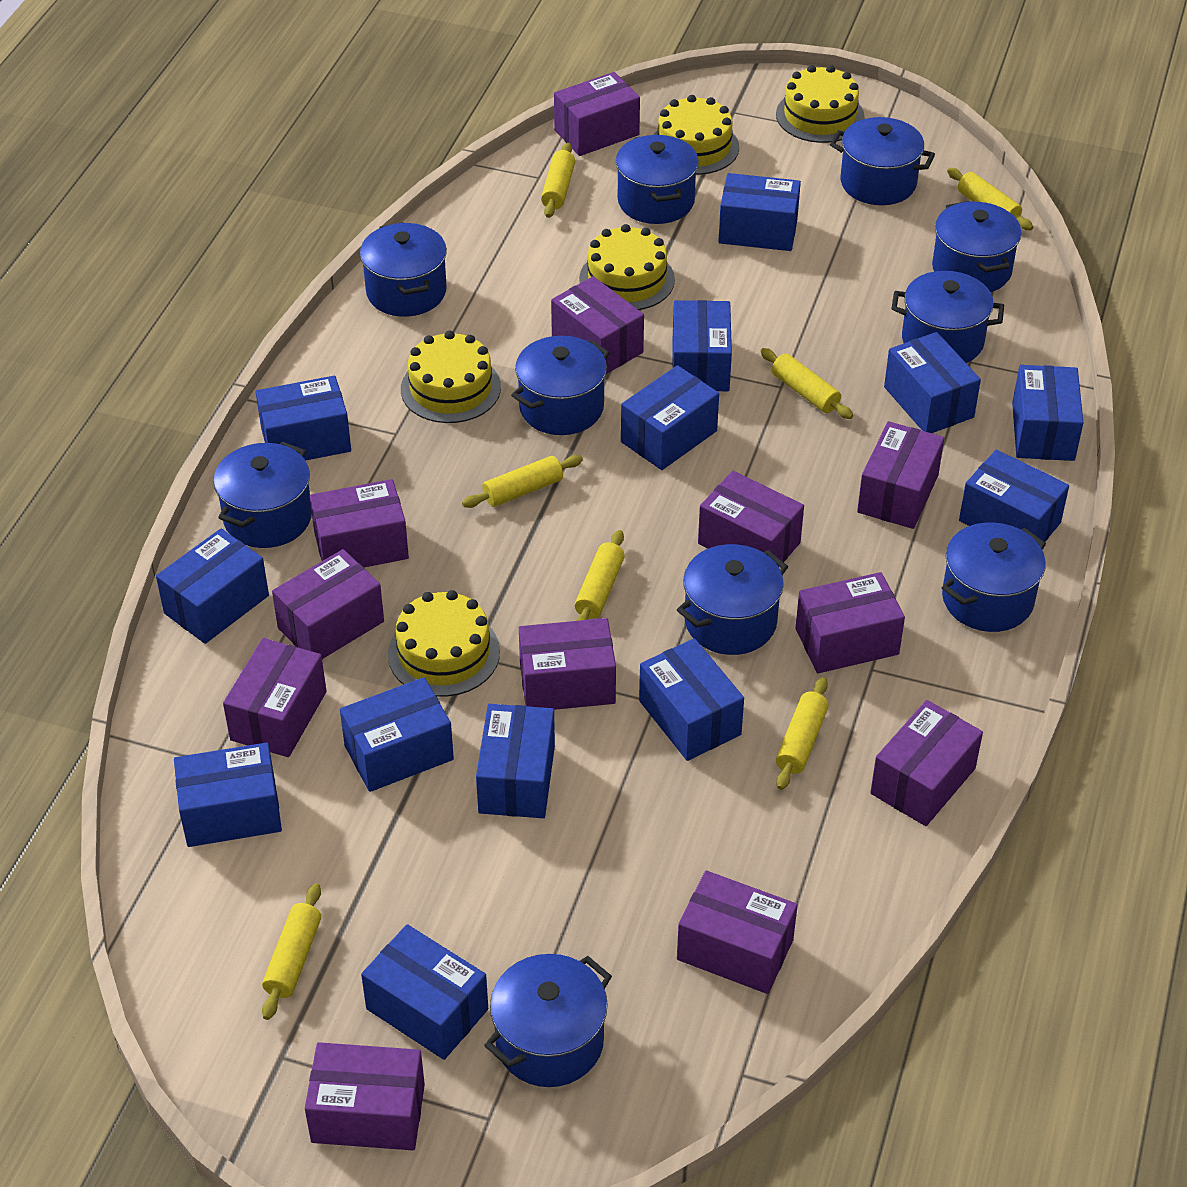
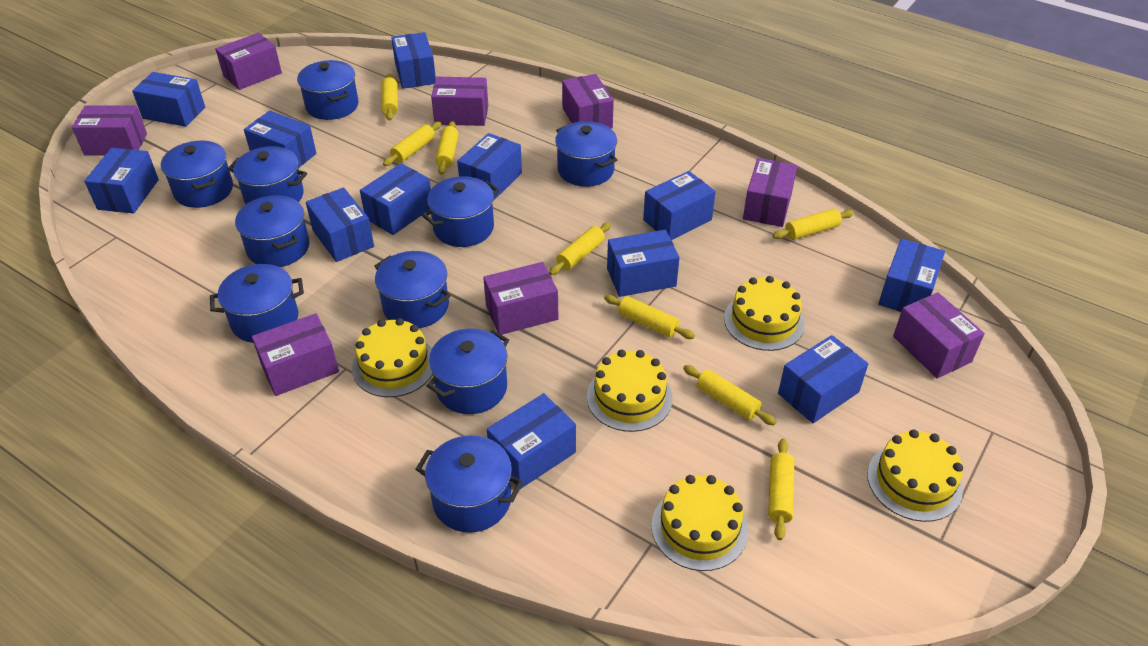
blue box: [156,528,269,644] [174,742,282,847] [256,376,351,461] [340,677,454,792] [361,924,488,1060] [476,704,555,818] [621,365,719,470] [639,638,744,761] [673,300,732,391] [718,173,801,251] [884,332,981,433] [959,450,1069,542] [1012,365,1083,461] = 13 -> [84,148,159,214] [132,72,205,127] [244,111,316,168] [306,187,374,262] [360,163,431,235] [391,32,436,89] [457,133,522,201] [487,393,576,489] [607,230,680,297] [643,171,716,240] [778,335,868,423] [878,239,945,312] = 12
purple box: [223,638,326,757] [272,549,384,659] [305,1042,425,1150] [310,479,409,567] [519,618,616,710] [551,276,644,374] [554,72,640,156] [677,871,798,994] [698,471,804,567] [795,572,905,673] [857,421,944,529] [870,700,983,826] = 12 -> [72,105,147,156] [215,33,282,90] [252,313,339,396] [431,77,488,126] [483,262,559,335] [562,74,614,129] [743,158,797,227] [893,292,985,378] = 8
yellow rolling pin: [262,883,321,1020] [462,455,583,508] [541,143,575,218] [575,530,625,621] [760,348,853,419] [776,677,829,790] [947,168,1033,231] = 7 -> [381,74,398,121] [383,122,441,166] [435,121,459,175] [549,222,611,275] [604,295,695,339] [683,365,776,425] [768,439,795,540] [772,209,854,240] = 8

